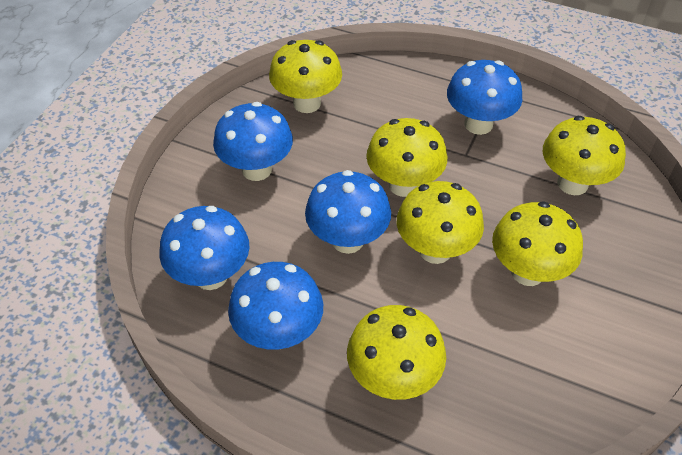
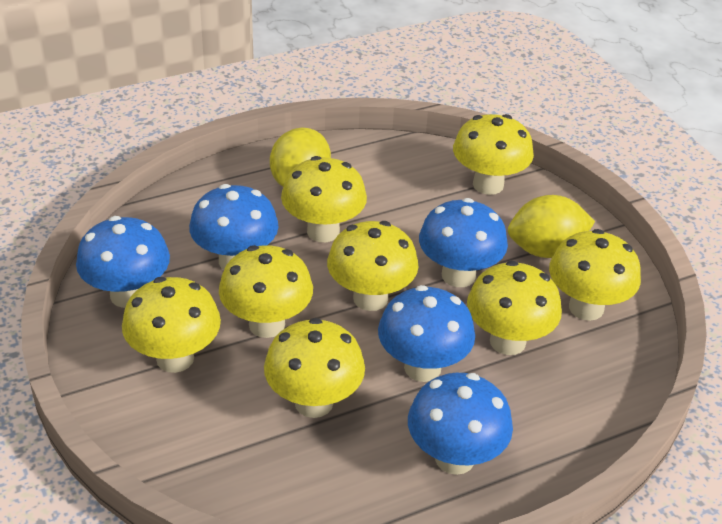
yellow lemon: none = 0 -> [270,127,331,186] [508,195,595,258] = 2
yellow mushroom: [269,40,342,113] [347,305,446,400] [366,118,447,197] [397,181,484,264] [492,201,583,286] [543,116,626,195] = 6 -> [122,277,221,373] [219,245,313,338] [264,318,365,418] [281,156,367,242] [327,221,418,311] [453,114,534,195] [467,261,562,355] [549,229,641,321] = 8

